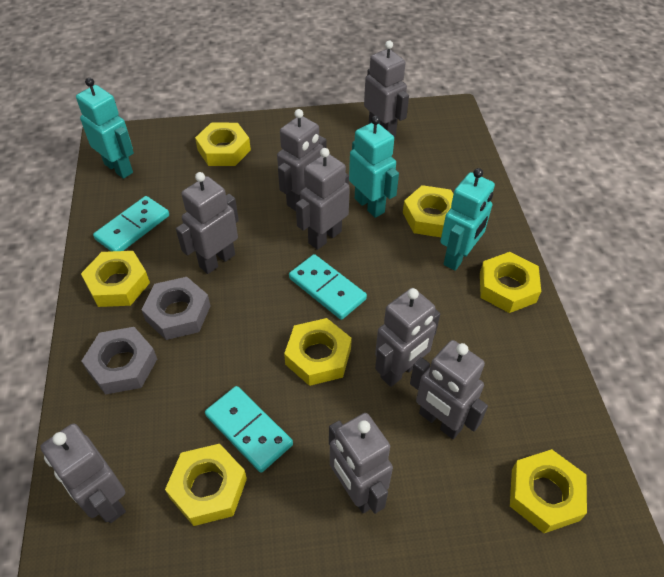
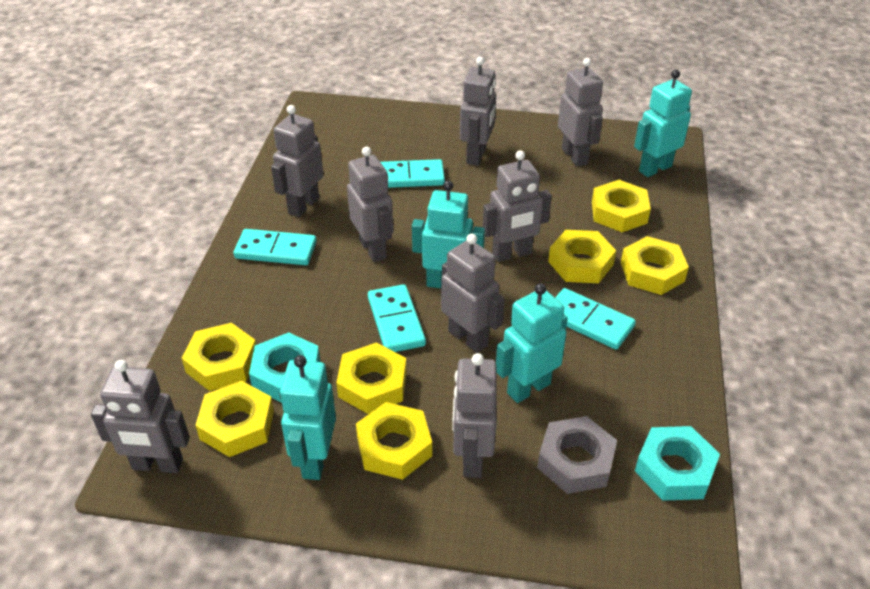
grey nut: [82,327,157,395] [141,277,210,340] = 2 -> [537,416,617,494] = 1
turquoise domino: [93,196,169,251] [205,386,293,473] [289,254,367,320] = 3 -> [233,229,317,265] [368,284,426,352] [381,159,445,188] [555,288,636,350] = 4
turquoise nut: none = 0 -> [249,332,320,403] [635,426,720,501] = 2
turquoise robot: [76,78,134,179] [349,115,399,218] [440,168,495,271] = 3 -> [280,355,336,480] [412,180,485,288] [496,283,568,403] [634,70,692,177] = 4

